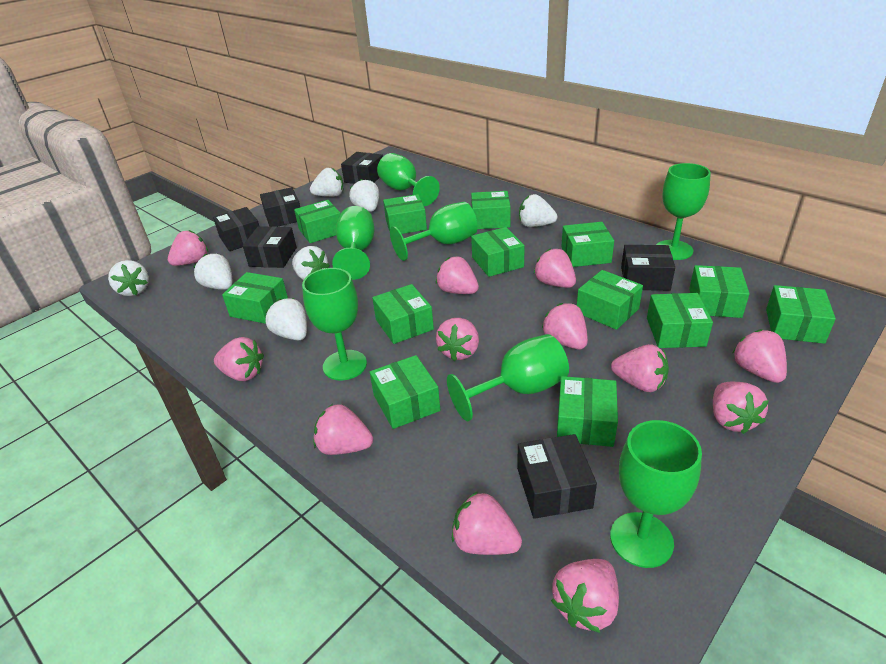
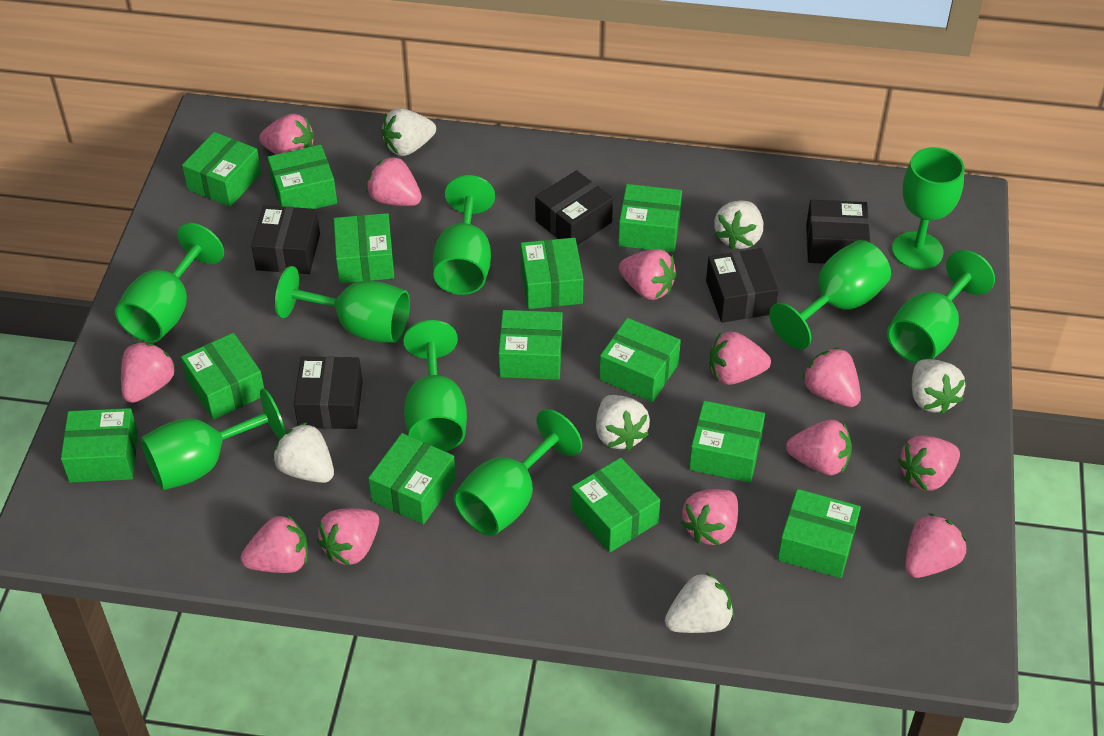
black box: [213,207,259,251] [243,226,297,268] [260,187,300,227] [341,152,383,184] [517,434,597,519] [621,245,675,291] = 6 -> [251,205,320,274] [294,357,363,429] [535,170,613,245] [706,248,779,323] [806,200,870,264] = 5
green goblet: [302,268,367,380] [332,206,375,280] [377,153,440,206] [390,202,478,261] [447,334,569,421] [610,420,702,568] [656,163,711,260] = 7 -> [115,223,224,343] [140,388,286,491] [275,266,410,343] [403,320,467,451] [433,175,495,295] [453,409,582,536] [769,240,891,349] [887,250,995,363] [892,147,964,270] = 9
white strawberry: [108,260,149,296] [193,254,232,290] [265,298,307,341] [292,246,330,280] [310,168,344,197] [349,179,379,212] [519,194,558,227] = 7 -> [273,423,334,483] [382,108,436,156] [596,395,650,451] [665,572,734,633] [714,200,763,250] [912,359,965,414] = 6

